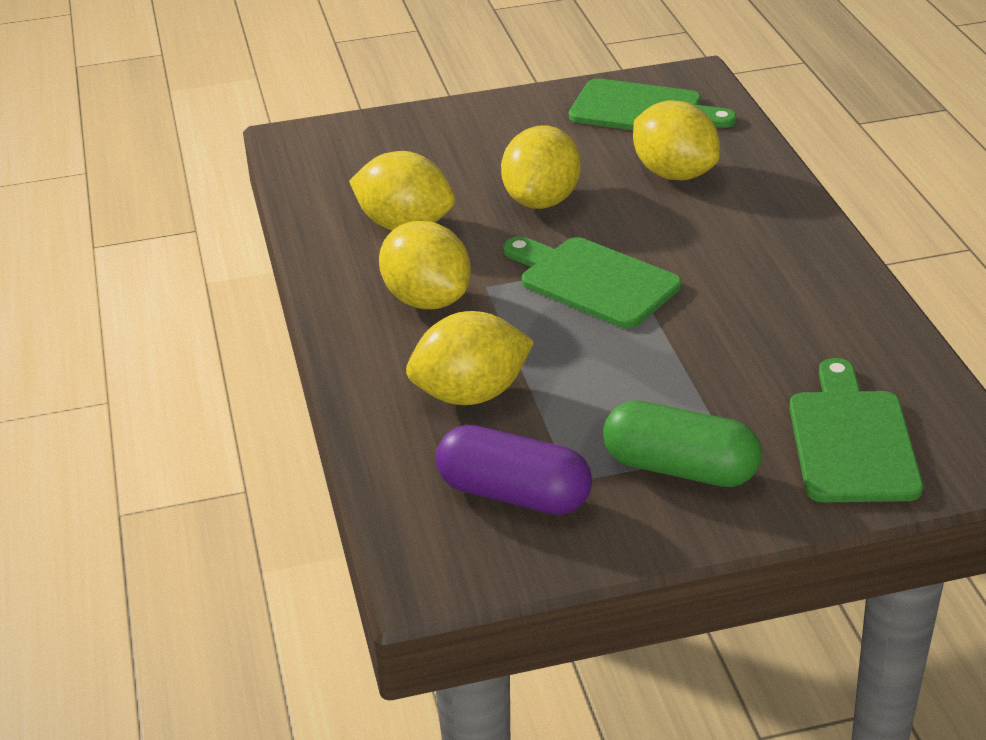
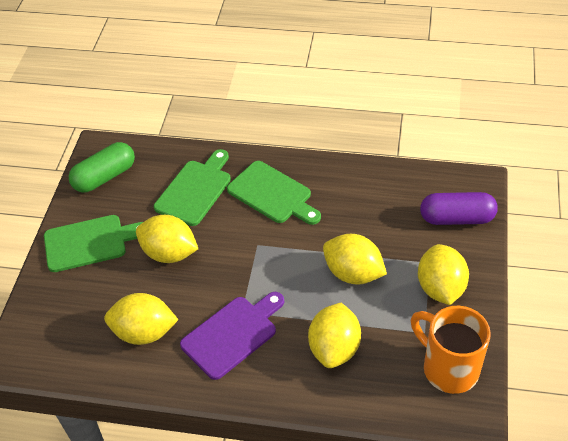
orange mug: none = 0 -> [411,306,491,394] = 1
purple cutting board: none = 0 -> [180,292,284,380] = 1

